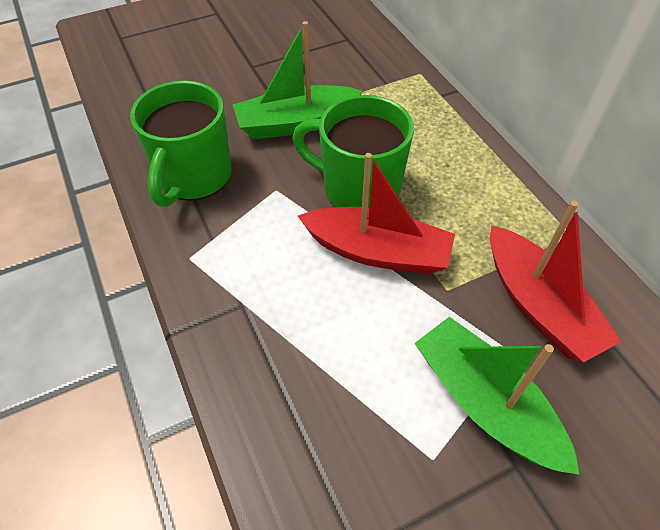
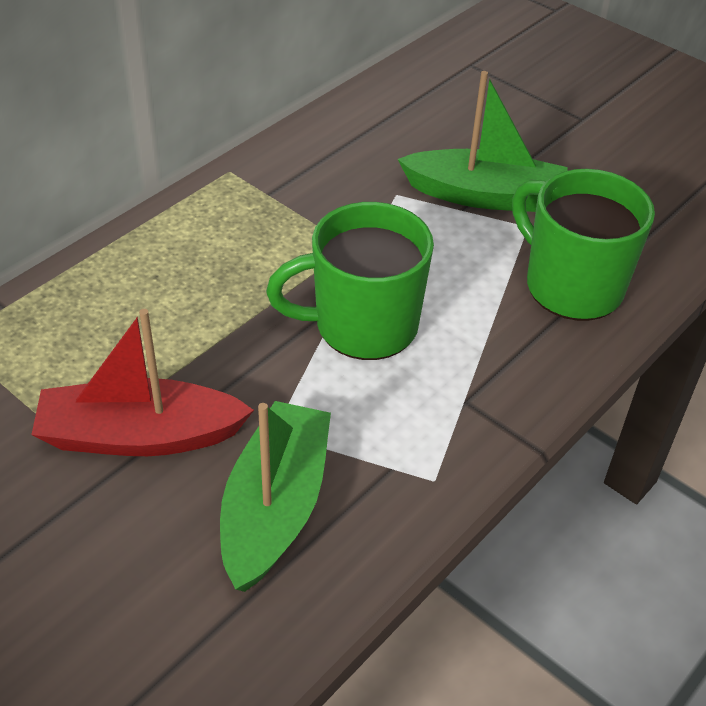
red boat: [298,153,455,274] [490,201,622,362] = 2 -> [31,309,254,456] = 1

